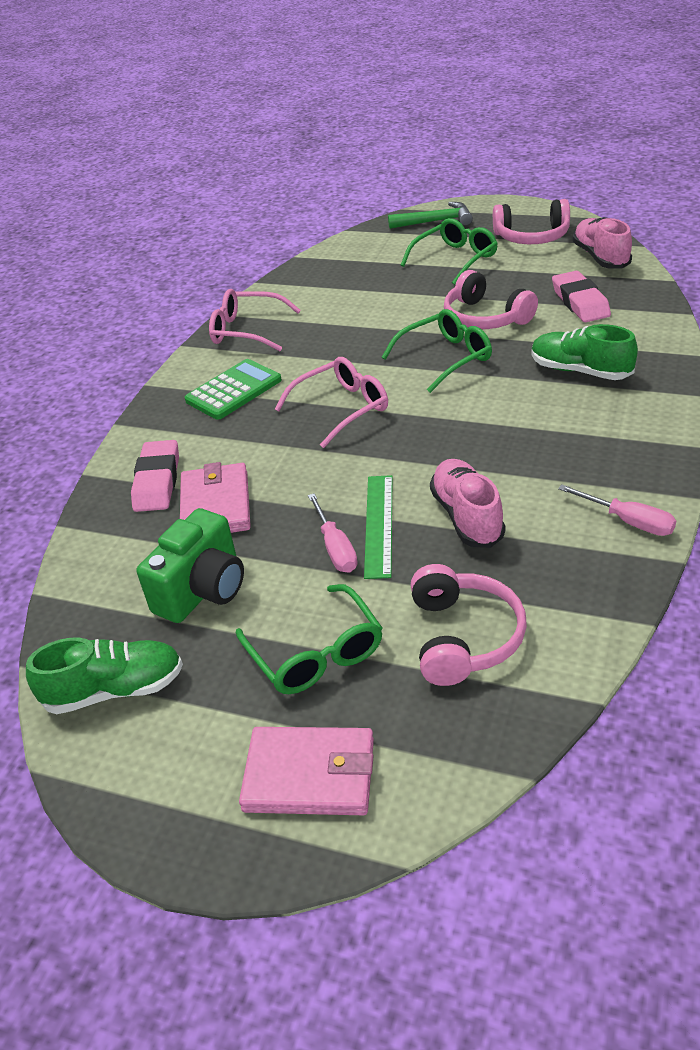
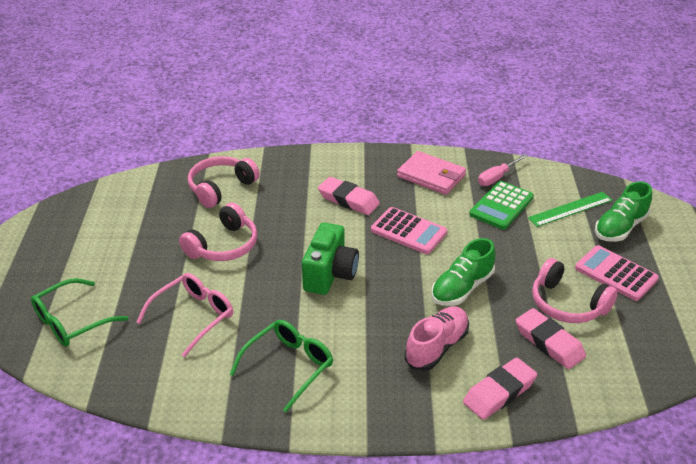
green glasses: [236,584,382,694] [382,309,492,393] [401,218,498,285] = 3 -> [31,278,128,347] [230,320,333,412] = 2
green hammer: [388,202,473,229] = 1 -> none = 0
pink calculator: none = 0 -> [371,207,447,254] [575,245,659,301] = 2
pink eraser: [131,440,179,512] [552,271,611,322] = 2 -> [318,177,380,215] [463,358,537,420] [516,308,586,369] = 3
pink glasses: [209,289,301,351] [275,357,388,448] = 2 -> [136,273,233,357] = 1
pink screwdriver: [308,493,357,573] [558,485,676,536] = 2 -> [478,154,528,186] = 1
pink shoe: [430,459,505,548] [572,217,632,269] = 2 -> [405,306,469,371] = 1
pink wallet: [180,462,251,533] [239,727,374,815] = 2 -> [397,151,466,195] = 1

